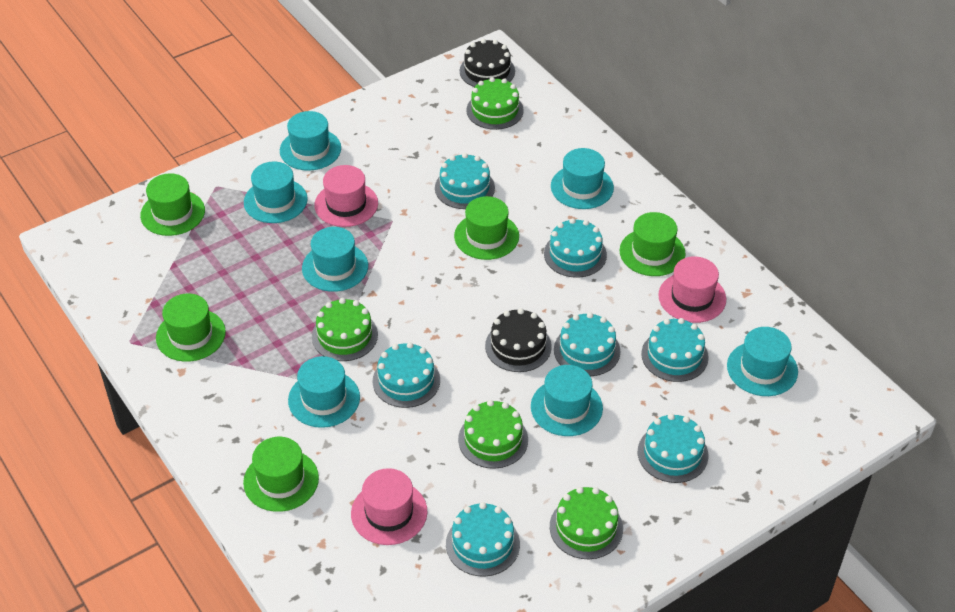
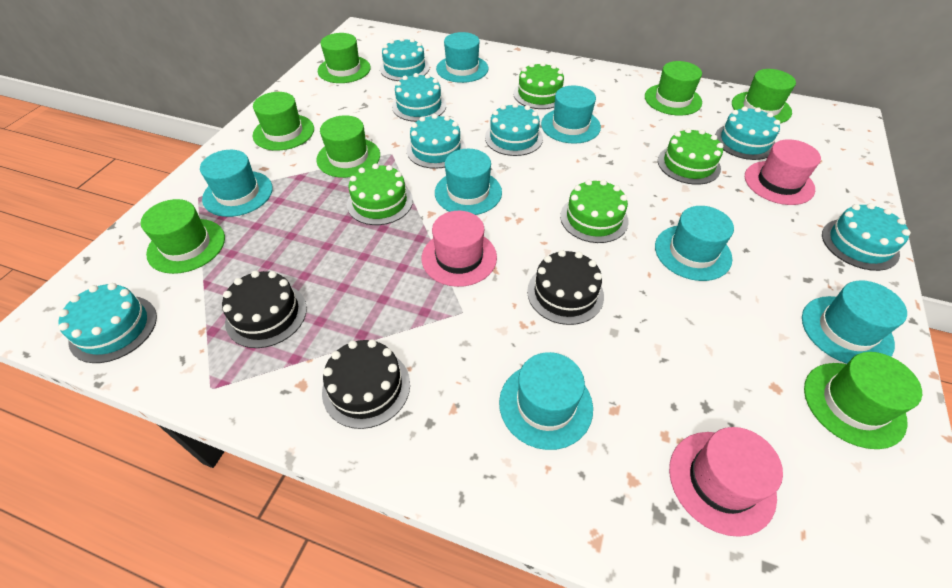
black cake: [460,39,515,87] [485,308,552,372] = 2 -> [222,271,307,348] [322,339,410,429] [527,250,604,325] = 3
green hat: [140,173,205,236] [156,293,226,362] [243,437,319,512] [454,196,519,260] [620,212,686,276] = 5 -> [141,199,225,274] [253,92,314,151] [316,115,380,178] [318,33,371,83] [645,61,702,116] [732,69,796,123] [804,352,922,449] = 7

